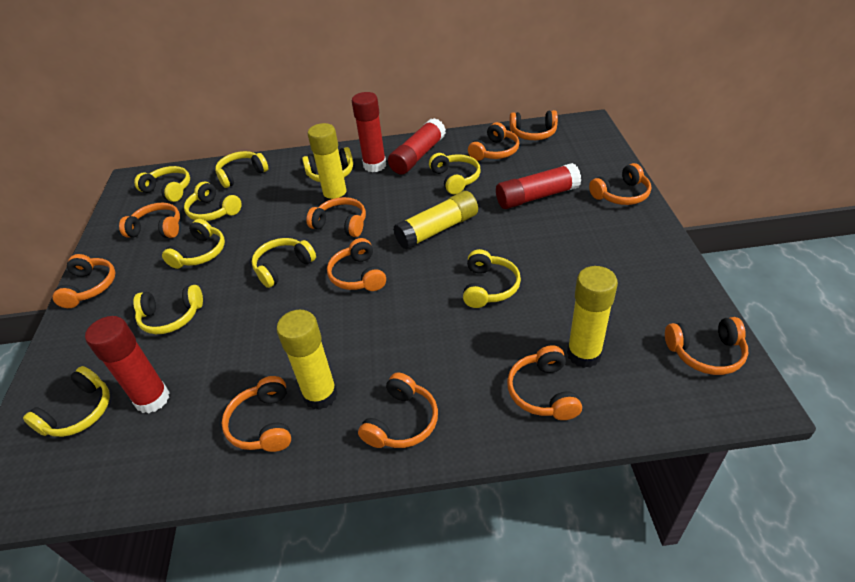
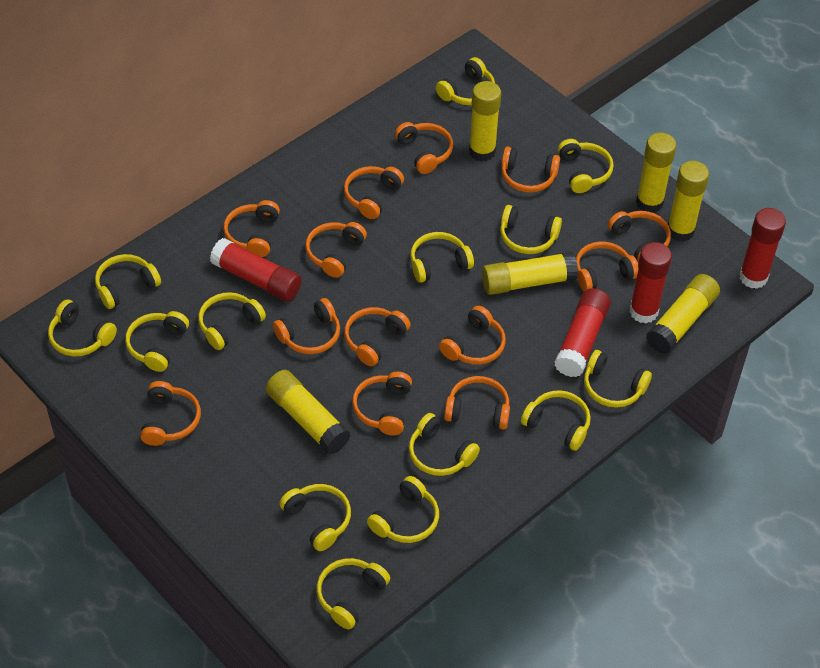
orange headphones: [52,254,116,308] [119,203,180,238] [222,376,291,452] [306,197,366,237] [327,238,386,291] [358,372,438,448] [468,122,519,161] [507,345,582,420] [510,110,558,140] [589,163,651,205] [665,317,748,375] = 11 -> [140,381,201,446] [223,200,280,257] [273,298,340,354] [305,222,367,278] [344,166,404,219] [344,307,411,366] [352,372,412,436] [395,122,453,174] [439,306,506,365] [444,376,510,430] [501,147,560,193] [576,241,639,292] [608,211,671,262] = 13
yellow glue stick: [276,310,338,410] [308,123,349,207] [393,191,478,250] [567,266,618,368] = 4 -> [266,370,351,455] [469,81,501,162] [482,252,578,295] [636,132,676,213] [646,274,720,354] [668,161,709,242] = 6
yellow headphones: [23,366,110,437] [133,285,203,334] [134,166,190,202] [162,219,225,269] [184,181,242,221] [215,151,268,188] [252,238,316,288] [302,147,353,182] [429,153,481,194] [463,249,521,308] = 10 -> [48,300,117,357] [95,254,161,309] [125,311,189,372] [198,292,266,350] [279,484,351,551] [316,558,390,629] [367,476,439,543] [409,413,480,476] [410,232,474,283] [436,57,495,105] [500,205,562,254] [521,390,591,451] [558,139,614,193] [584,350,652,408] = 14

